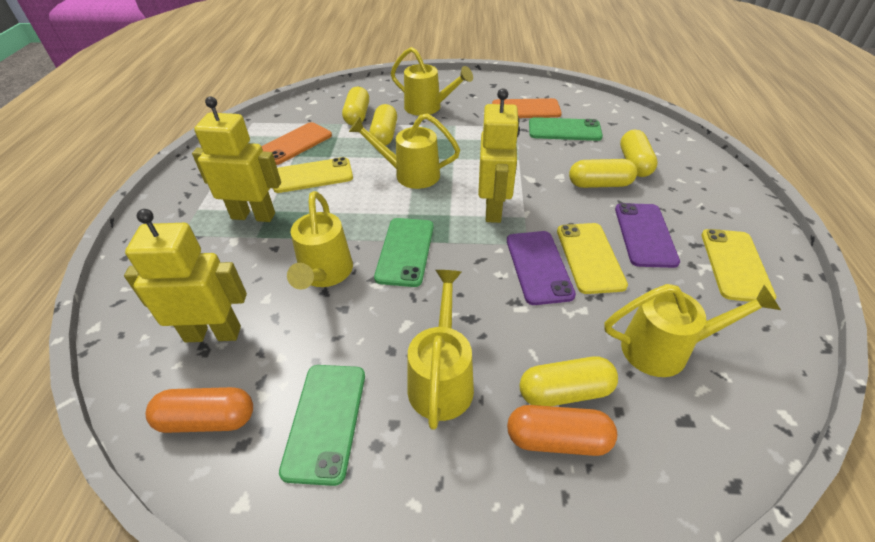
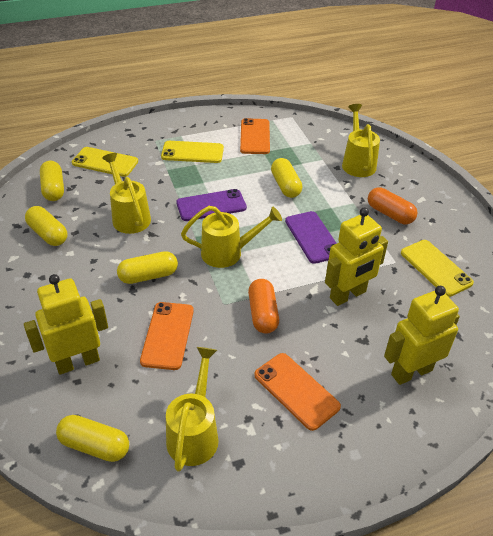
green phone: [279,365,365,486] [374,218,434,287] [529,117,603,141] = 3 -> none = 0
orange phone: [261,122,332,165] [492,98,562,118] = 2 -> [140,302,194,370] [240,118,270,154] [254,353,341,431] = 3
yellow watering can: [287,191,353,290] [349,113,460,189] [391,47,473,116] [408,270,474,430] [604,284,781,377] = 5 -> [102,153,151,234] [166,347,219,472] [181,206,282,268] [342,104,380,177] = 4

